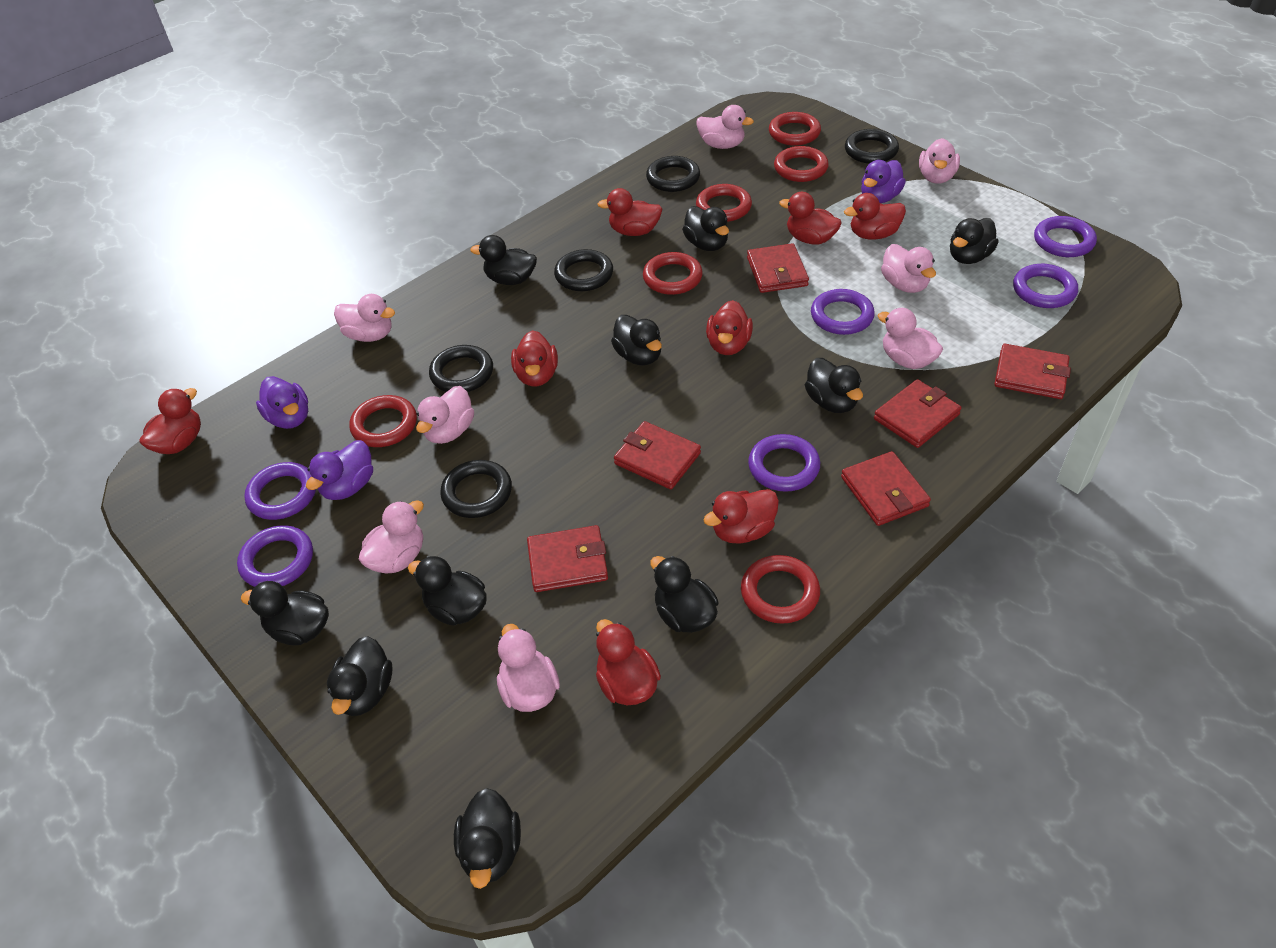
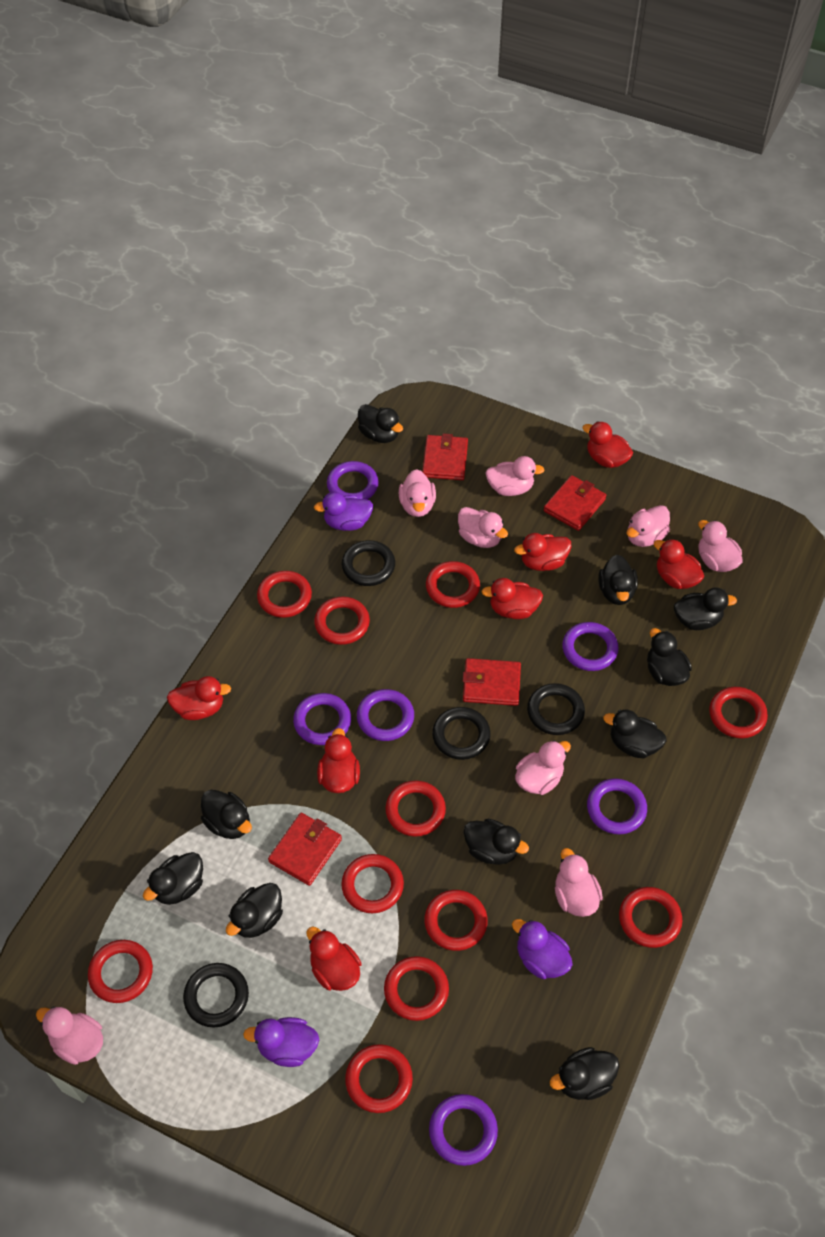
black ring: [429,345,493,392] [440,460,512,518] [554,249,613,291] [646,156,700,192] [845,129,899,164] = 5 -> [183,963,249,1028] [342,540,395,586] [432,707,491,760] [527,683,585,735] = 4
red duck: [140,388,201,454] [511,330,558,387] [596,619,661,705] [597,188,662,236] [703,489,779,544] [706,300,753,355] [779,192,842,245] [844,193,906,240] = 8 -> [167,676,231,720] [307,926,362,991] [317,728,360,793] [481,578,543,619] [514,533,572,571] [583,421,633,468] [654,539,704,589] = 7
red ring: [350,395,417,447] [643,252,703,295] [696,184,752,222] [741,555,820,624] [769,112,821,146] [774,146,829,182] = 6 -> [88,940,153,1003] [257,571,312,618] [314,596,370,645] [341,854,404,913] [345,1044,413,1113] [384,956,449,1021] [385,780,446,837] [424,890,488,951] [426,561,480,608] [619,887,682,948] [709,687,768,739] = 11
red wallet: [527,525,608,592] [614,421,701,489] [747,243,809,293] [841,451,931,526] [874,379,961,448] [994,344,1071,399] = 6 -> [268,813,342,886] [422,433,468,480] [463,658,521,706] [544,475,606,531] = 4

